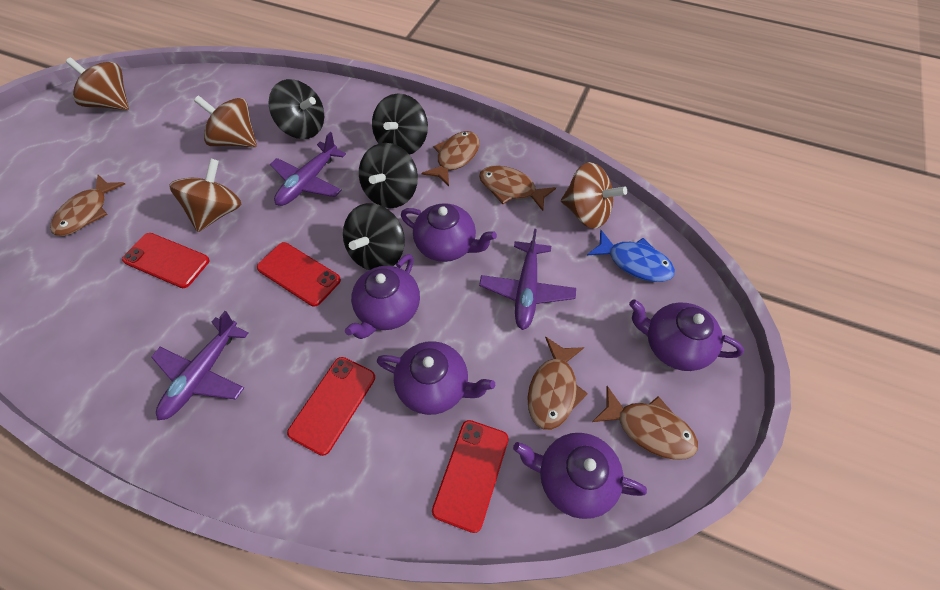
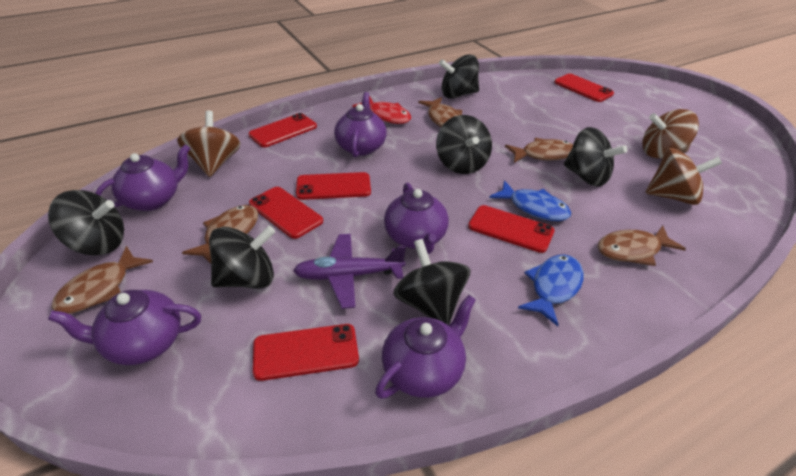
black spinning top: [268,79,324,139] [343,203,405,270] [359,143,418,208] [372,93,428,155] = 4 -> [48,190,124,256] [209,226,275,289] [393,239,470,325] [436,115,492,174] [439,54,479,99] [564,127,627,187] = 6
blue fish: [587,230,675,282] = 1 -> [489,180,571,221] [518,255,584,326] = 2
brown spinning top: [66,58,129,110] [169,158,241,232] [194,95,257,147] [561,162,627,229] = 4 -> [177,111,241,177] [642,109,699,159] [645,148,722,205] = 3
purple plane: [151,311,249,420] [270,132,346,206] [479,229,576,330] = 3 -> [293,234,406,309] = 1
red fish: none = 0 -> [352,97,411,124] = 1
red phone: [122,233,209,288] [257,242,341,307] [287,357,375,456] [432,420,509,533] = 4 -> [248,113,317,147] [249,187,323,239] [253,324,359,381] [296,172,371,200] [468,205,554,253] [554,73,614,102] = 6

